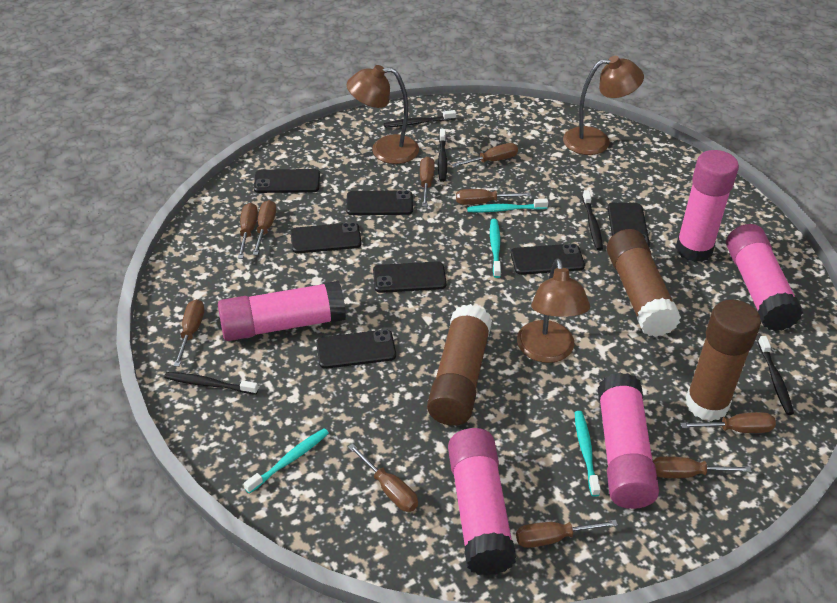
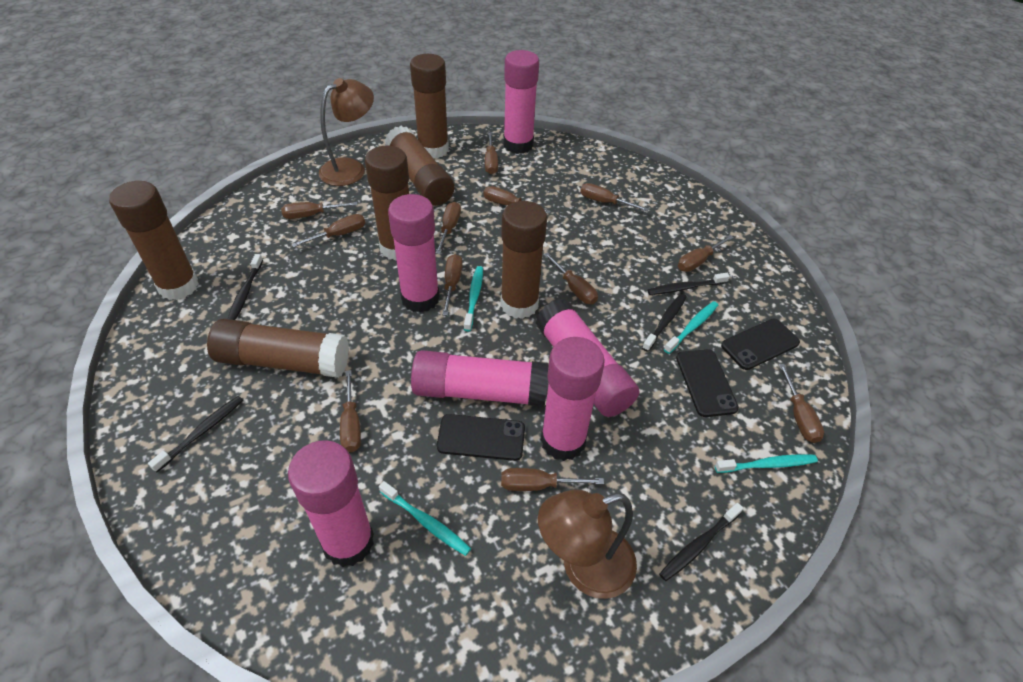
black phone: [254,169,320,193] [291,222,361,253] [316,329,396,369] [346,190,413,215] [373,261,447,293] [511,244,585,275] [608,202,650,246] = 7 -> [437,414,525,461] [676,349,739,417] [721,319,800,370] = 3
brown glue stick: [427,304,492,426] [607,229,681,337] [686,300,761,421] = 3 -> [109,181,199,300] [207,319,349,378] [365,146,409,260] [384,126,455,206] [410,54,449,158] [500,201,547,319] = 6
brown lamp: [347,65,419,164] [517,258,590,363] [563,56,644,155] = 3 -> [319,78,374,186] [538,490,637,599] = 2
brown screwdriver: [174,299,205,367] [238,203,258,258] [253,200,276,255] [348,443,418,512] [420,157,435,207] [451,143,518,167] [456,189,531,205] [516,520,618,548] [653,456,752,478] [680,412,776,433] = 10 -> [281,202,358,219] [291,214,365,247] [340,370,361,452] [436,202,461,254] [442,254,463,316] [483,186,551,214] [485,132,498,174] [501,468,604,491] [544,252,598,304] [580,183,649,212] [678,235,734,272] [779,364,824,443] = 12
pink glue stick: [218,281,346,341] [448,428,516,576] [598,373,659,509] [675,150,739,262] [726,224,803,331] = 5 -> [288,440,374,567] [388,194,440,313] [411,350,549,407] [503,50,539,154] [535,299,640,417] [541,337,605,461] = 6

